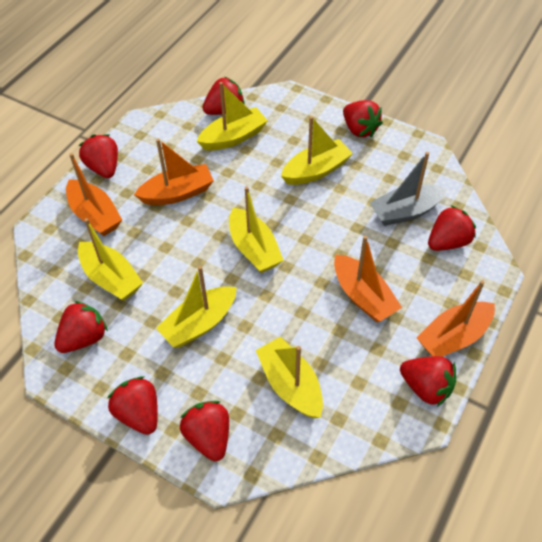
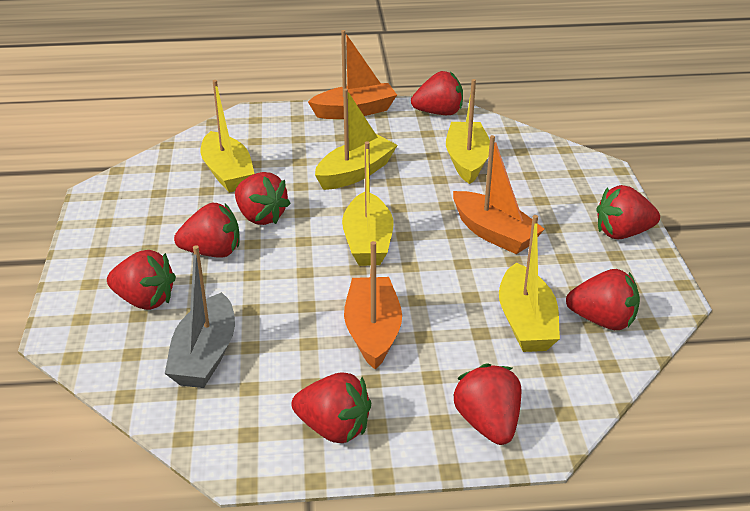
orange boat: [66,153,122,236] [134,139,214,205] [334,236,402,322] [416,280,495,357] = 4 -> [308,30,397,119] [344,241,402,369] [453,135,545,254] = 3
yellow boat: [78,218,143,301] [156,266,237,348] [197,82,268,151] [229,186,284,273] [256,337,323,418] [281,116,353,185] = 6 -> [201,80,255,193] [315,89,398,190] [342,141,393,266] [446,79,490,184] [499,215,560,352] = 5

